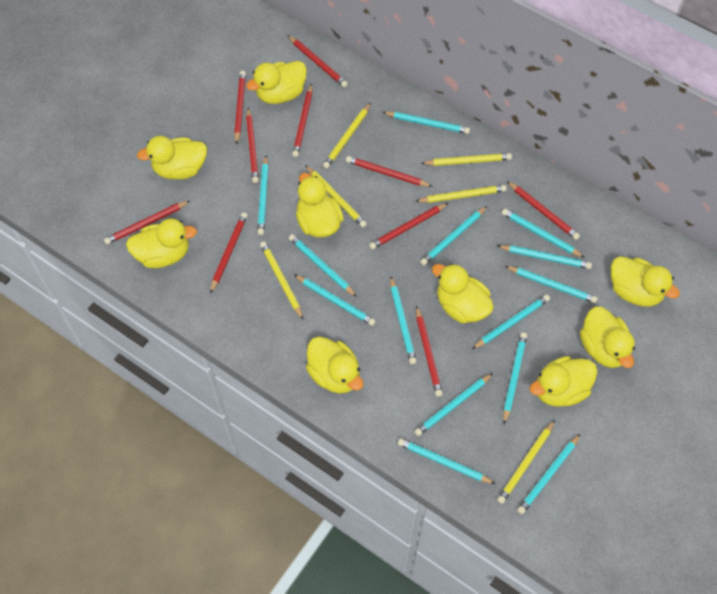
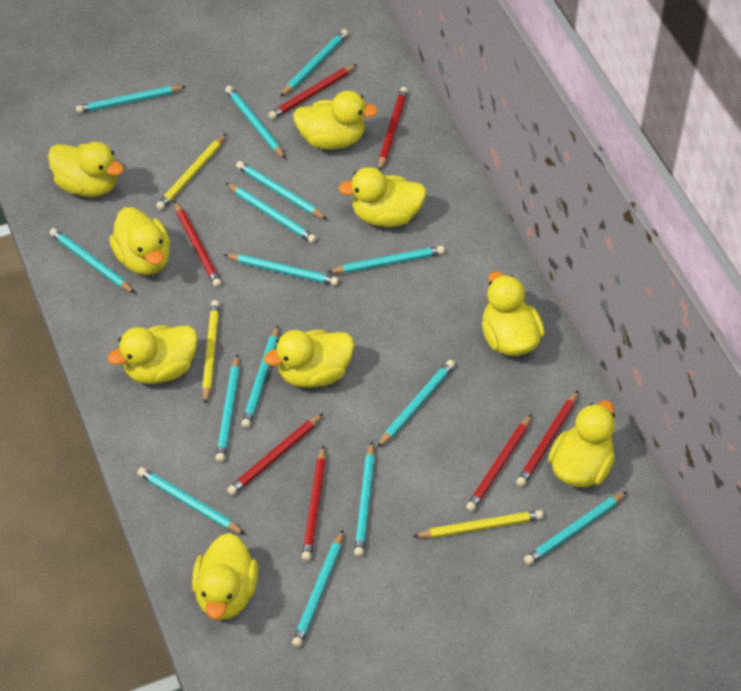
red pencil: [104,201,190,245] [210,212,248,293] [234,71,246,145] [246,107,259,183] [288,35,348,87] [292,84,313,157] [346,156,433,187] [369,203,448,250] [416,306,443,397] [507,181,580,240] = 10 -> [174,200,222,288] [227,413,323,495] [268,64,357,119] [302,445,326,561] [378,87,408,170] [466,414,532,512] [516,391,578,487] = 7
turquoise pencil: [257,156,269,235] [289,234,357,297] [294,275,376,326] [383,112,470,134] [390,277,417,364] [398,438,495,484] [414,373,493,436] [420,206,487,266] [472,294,550,349] [497,245,592,269] [502,208,585,258] [503,333,527,424] [505,266,598,303] [517,433,581,514] = 14 -> [49,228,135,293] [76,86,186,113] [137,467,245,535] [216,354,240,462] [223,254,339,286] [225,86,285,159] [226,183,317,243] [236,161,327,219] [241,325,279,428] [280,29,348,97] [292,530,343,647] [327,246,444,273] [354,442,375,557] [377,360,455,448] [524,491,628,565] = 15
yellow pencil: [260,242,303,320] [305,165,367,228] [323,103,371,169] [415,185,507,203] [421,153,512,166] [497,420,555,504] = 6 -> [156,134,226,210] [202,300,220,404] [412,510,544,538] = 3

